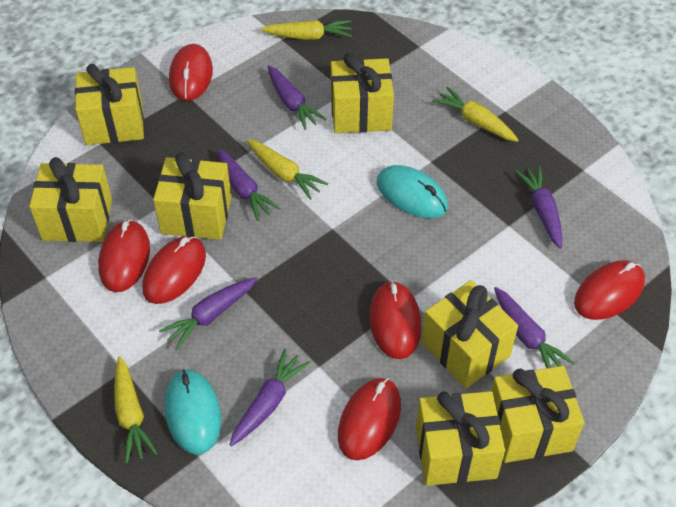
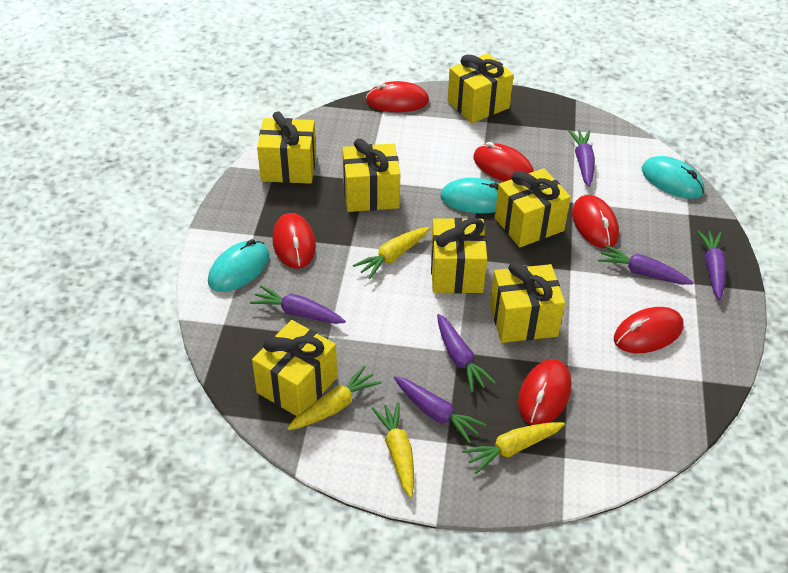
turquoise mouse: [165,369,221,454] [377,165,448,218] = 2 -> [208,239,269,292] [440,178,498,213] [642,156,705,199] = 3

